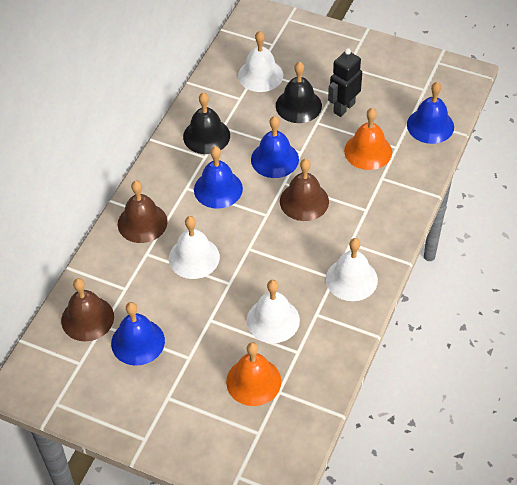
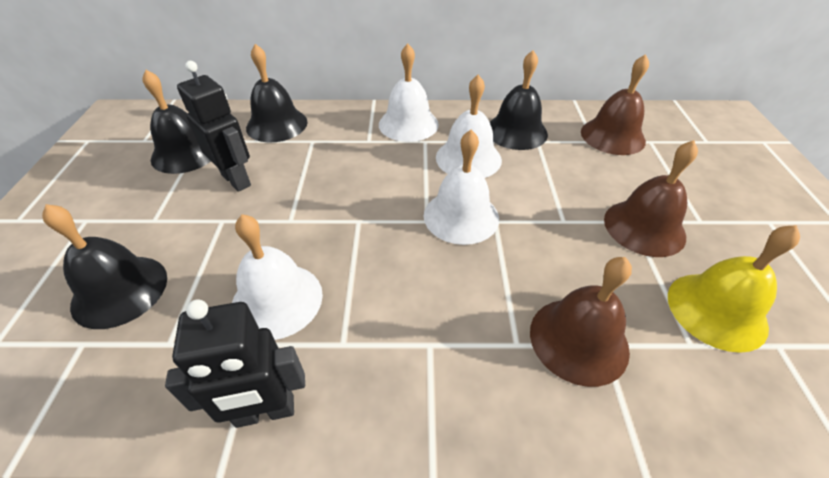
black bell: [183,92,230,154] [276,62,322,123] = 2 -> [42,204,167,329] [142,70,211,174] [246,44,308,142] [490,50,548,150] = 4
black robot: [328,48,362,117] = 1 -> [165,299,305,428] [177,61,251,192] = 2
blue bell: [111,302,165,366] [194,146,243,209] [251,116,299,178] [407,82,454,144] = 4 -> none = 0
orange bell: [226,342,281,406] [344,108,392,170] = 2 -> none = 0
yellow bell: none = 0 -> [668,225,800,353] = 1

